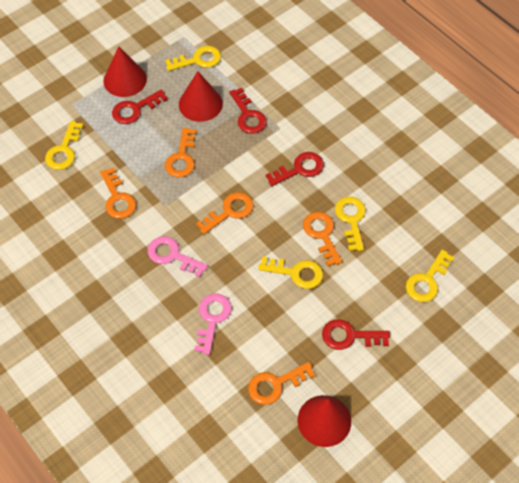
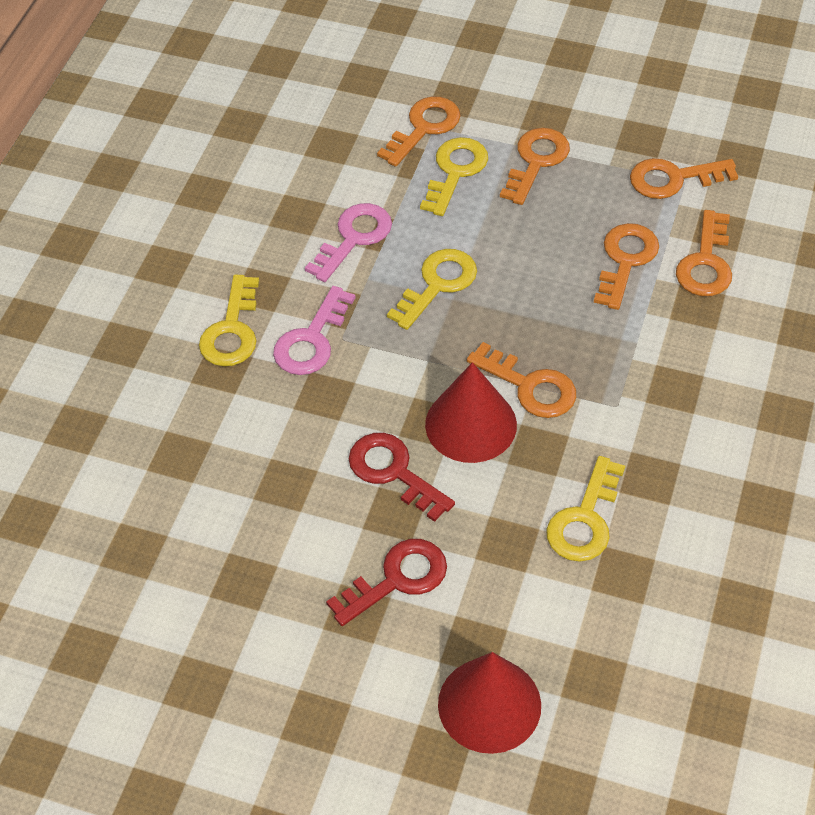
orange key: [100,167,136,219] [165,128,196,178] [196,192,254,234] [248,362,315,405] [303,212,342,267] = 5 -> [377,97,461,167] [467,342,576,418] [500,128,570,205] [594,223,659,310] [630,158,738,199] [676,210,732,296] = 6
red cone: [103,47,147,97] [179,71,223,122] [298,395,351,447] = 3 -> [425,362,517,463] [438,652,541,754] = 2
red key: [112,89,168,124] [229,88,267,134] [266,152,324,186] [322,319,390,350] = 4 -> [326,539,447,626] [349,433,455,522] = 2
yellow key: [45,121,84,170] [165,46,221,71] [258,257,323,289] [335,197,366,251] [406,250,455,302] = 5 -> [199,275,259,367] [387,249,477,330] [420,137,488,216] [546,456,625,562] = 4

